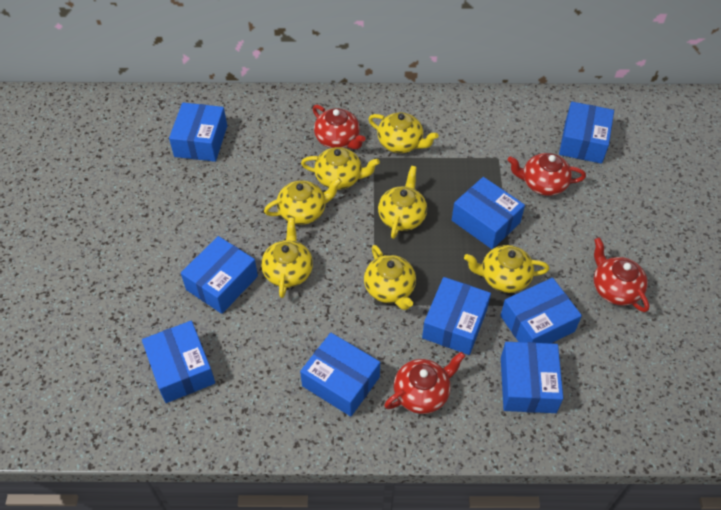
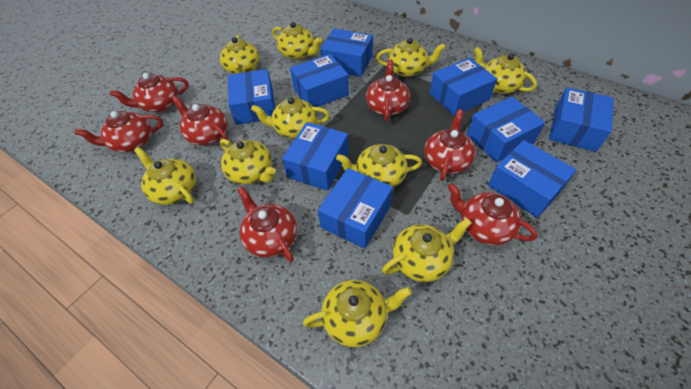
red teapot: [313,105,365,149] [384,351,465,414] [507,153,586,196] [594,237,650,312] = 4 -> [75,111,163,152] [110,73,189,112] [172,96,228,145] [237,186,297,262] [366,60,410,121] [424,109,476,181] [448,183,538,245] = 7
yellow teapot: [261,217,313,298] [264,178,342,225] [301,147,380,190] [364,245,416,310] [368,112,438,153] [378,166,427,239] [464,245,549,293] = 7 -> [134,147,196,205] [220,35,260,74] [220,139,275,185] [251,97,330,138] [272,22,322,60] [303,280,412,347] [336,144,422,188] [376,38,446,77] [382,218,471,282] [474,47,537,94] = 10

